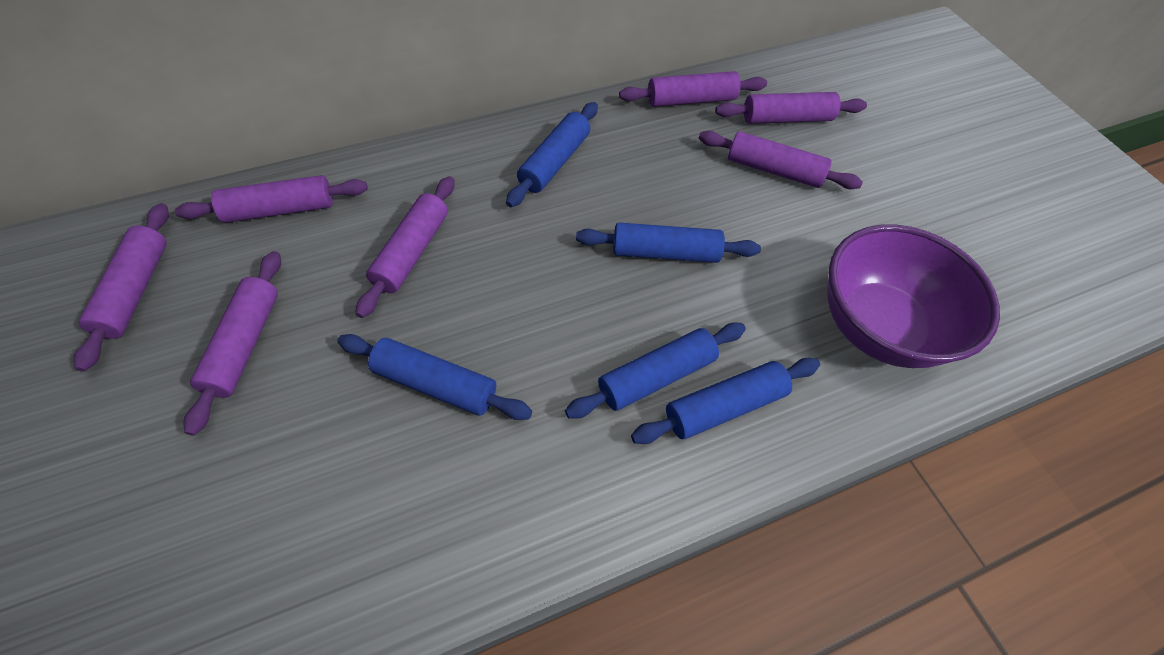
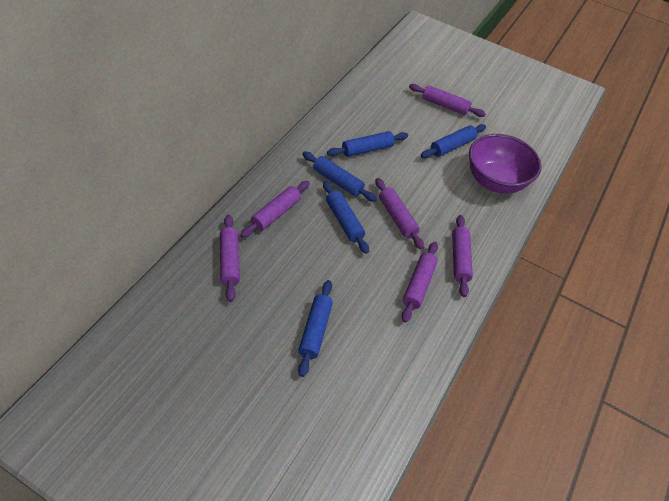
purple rolling pin: [73,203,169,372] [175,175,368,223] [184,251,281,436] [355,176,455,318] [619,71,767,107] [699,131,863,189] [715,92,867,124] = 7 -> [220,215,240,302] [240,181,310,238] [375,178,424,250] [402,242,438,323] [409,84,486,117] [452,215,473,297] = 6

